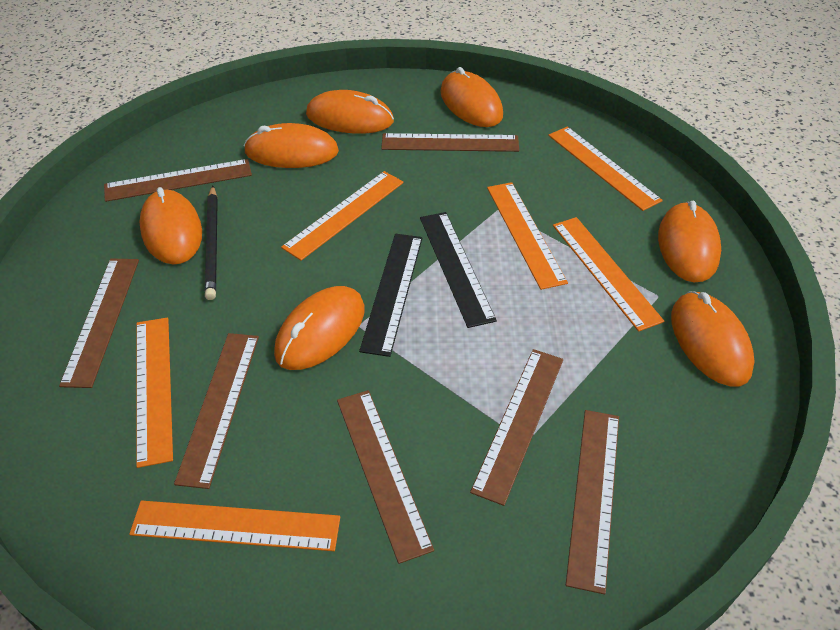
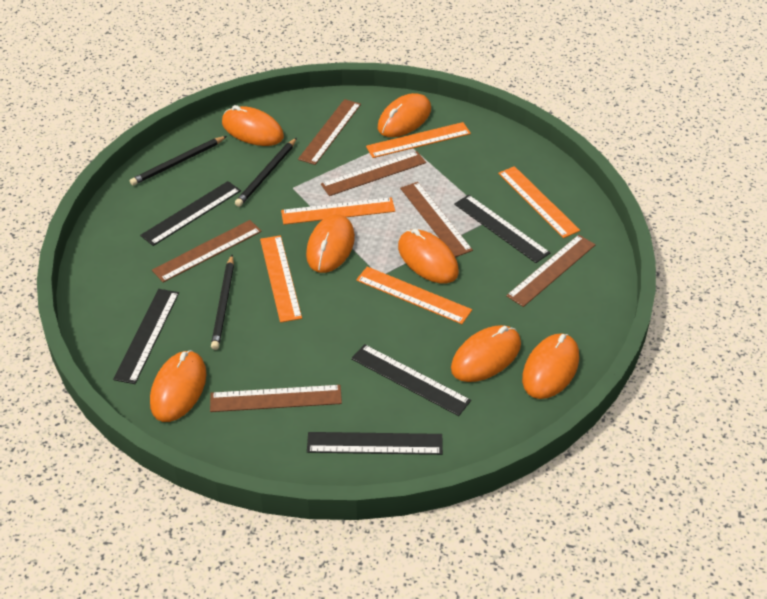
black pencil: [205,186,218,300] = 1 -> [130,136,227,186] [211,255,234,350] [235,138,297,207] = 3
black ruler: [359,234,422,357] [420,212,497,328] = 2 -> [113,289,179,384] [140,181,241,246] [307,432,443,455] [351,344,471,416] [454,195,550,263] = 5
brown ruler: [59,258,139,388] [104,159,252,202] [174,333,259,489] [337,390,434,564] [381,133,519,152] [470,349,563,506] [566,410,619,594] = 7 -> [152,220,262,283] [210,385,342,412] [298,99,361,165] [321,151,426,196] [400,182,473,257] [506,235,595,307] = 6
orange ruler: [129,501,340,551] [136,317,173,468] [281,171,404,261] [487,182,568,290] [548,127,663,211] [553,217,664,332] = 6 -> [260,235,302,323] [281,197,395,225] [356,267,472,324] [366,122,471,158] [498,166,580,238] = 5

